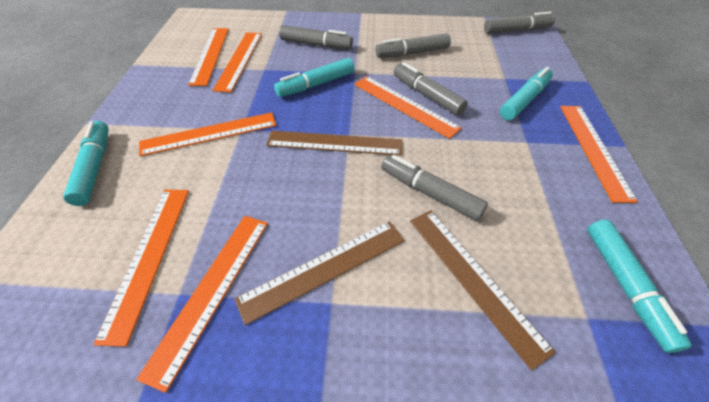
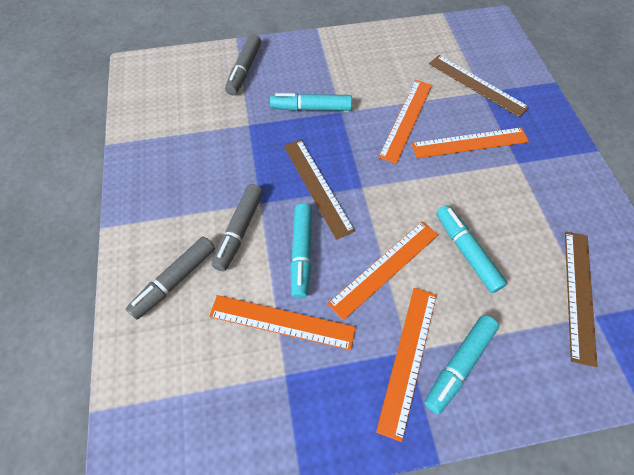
grey marker: [279,25,353,49] [375,33,451,58] [381,155,488,221] [394,62,468,116] [484,12,555,34] = 5 -> [126,236,215,319] [212,184,263,271] [225,34,261,95] = 3
orange ruler: [93,190,189,347] [136,216,268,393] [139,112,277,156] [188,28,229,86] [212,32,262,93] [354,76,462,139] [560,106,638,203] = 7 -> [209,295,356,350] [327,221,438,321] [376,288,437,442] [378,80,432,164] [411,127,529,158] = 5

